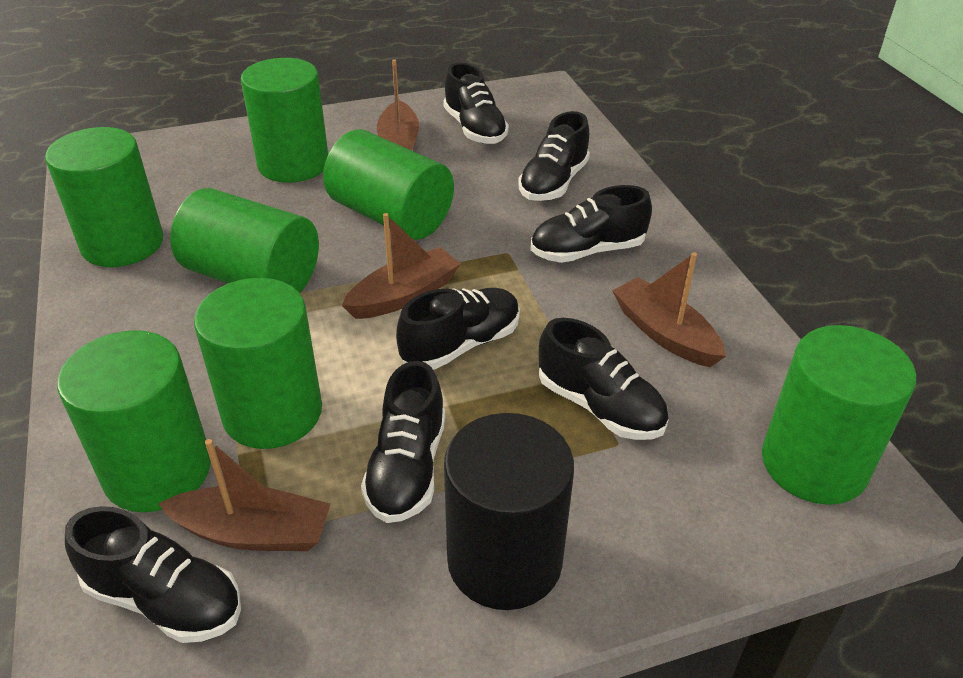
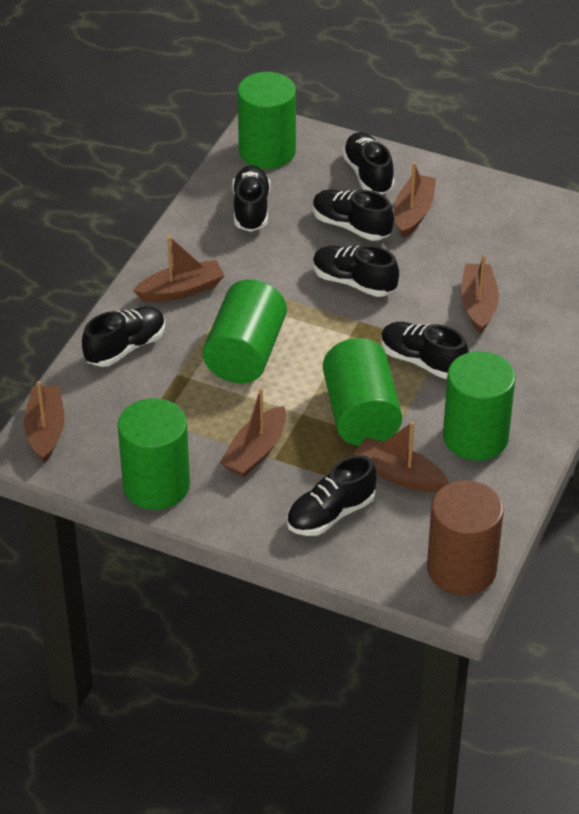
black cylinder: [444,413,574,610] = 1 -> none = 0
brown boat: [158,439,330,551] [342,213,461,319] [377,59,419,150] [612,252,726,367] = 4 -> [24,381,65,463] [133,236,225,302] [220,388,286,477] [353,422,449,492] [394,162,436,238] [461,255,499,334] = 6
brown cylinder: none = 0 -> [427,480,504,595] = 1
green cylinder: [45,127,163,267] [57,330,211,512] [170,188,319,293] [194,278,322,449] [241,58,328,183] [323,129,454,240] [762,325,916,505] = 7 -> [118,398,190,510] [203,279,287,383] [238,72,296,169] [323,338,402,446] [443,351,515,461] = 5

